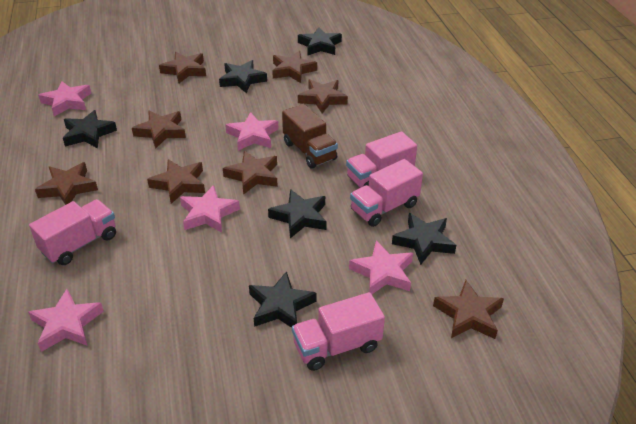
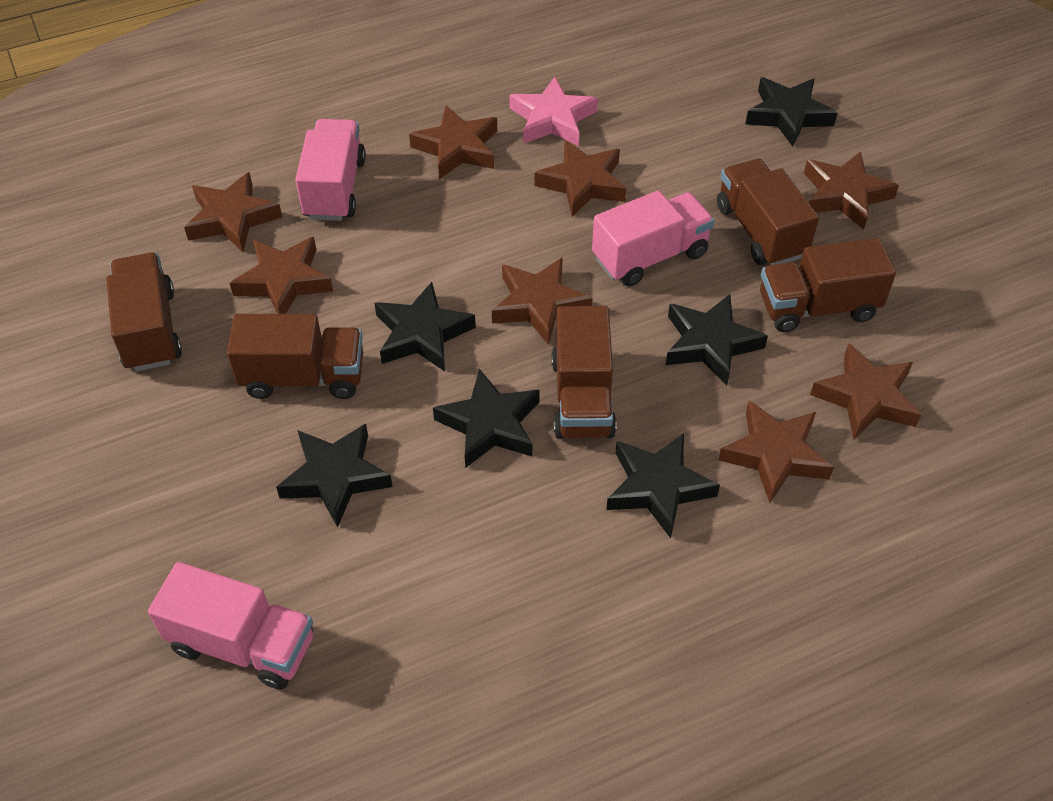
brown truck: [282,104,338,169] = 1 -> [106,253,182,371] [227,314,363,399] [551,306,617,439] [717,159,819,265] [760,238,896,332] = 5
pink star: [28,289,104,352] [38,81,91,117] [180,185,240,233] [225,112,278,151] [349,240,413,294] = 5 -> [509,77,598,146] = 1
pink truck: [29,199,116,265] [292,292,385,371] [346,131,417,188] [350,159,423,227] = 4 -> [148,562,313,689] [295,119,366,221] [592,191,714,287] = 3

